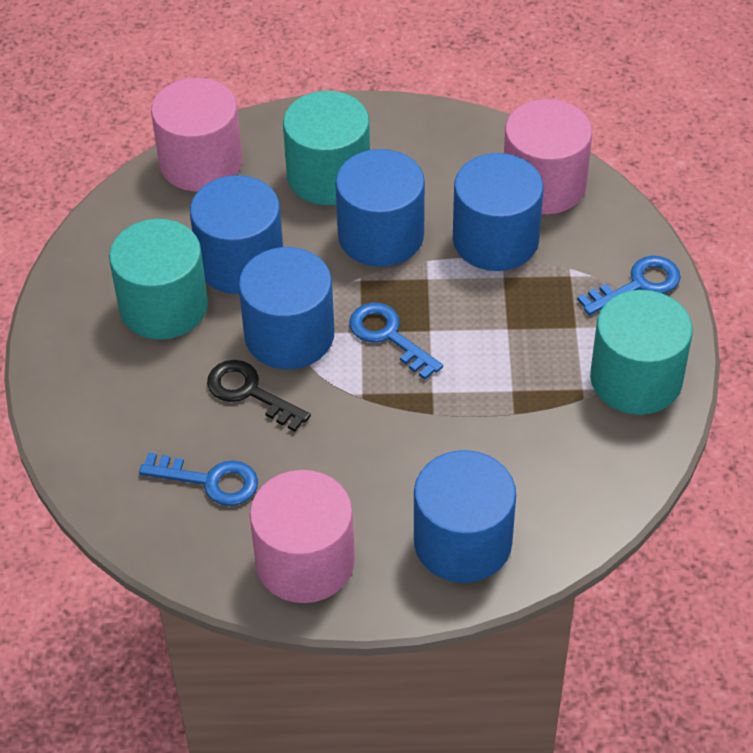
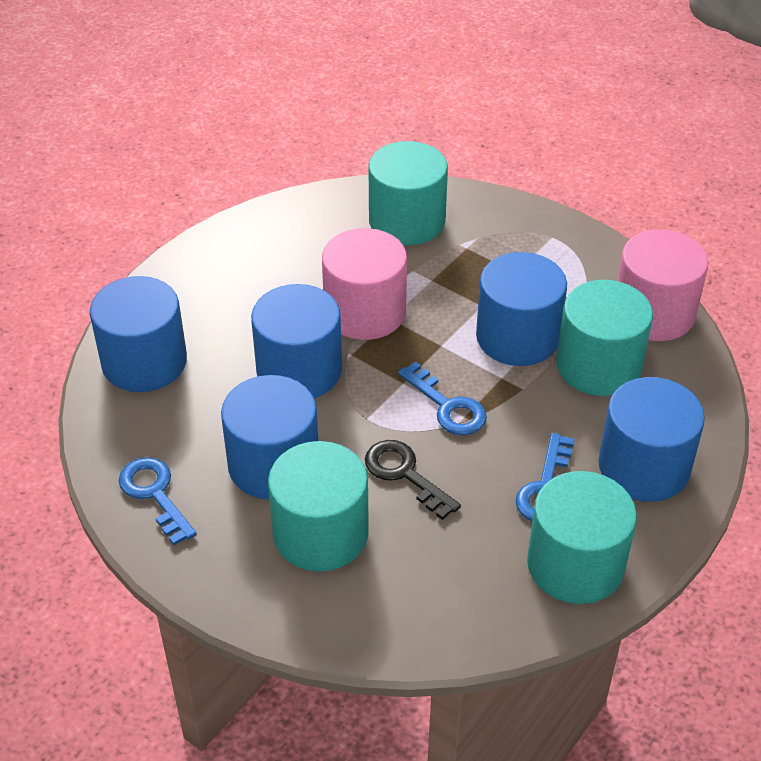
pink cylinder: [151,78,242,191] [250,470,355,603] [504,99,592,214] = 3 -> [322,228,407,340] [617,229,708,341] = 2
turquoise cylinder: [109,219,208,340] [283,91,370,205] [590,290,693,415] = 3 -> [268,441,369,572] [368,141,448,245] [527,471,637,604] [556,280,653,396] = 4

